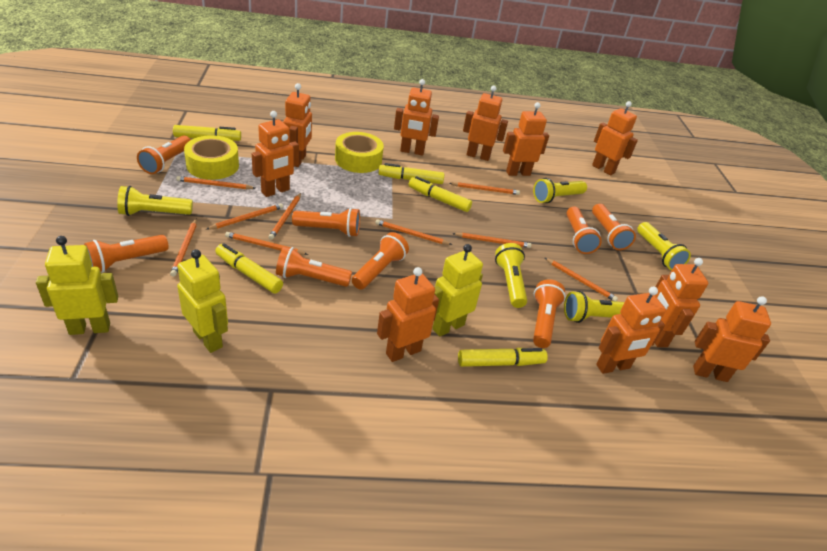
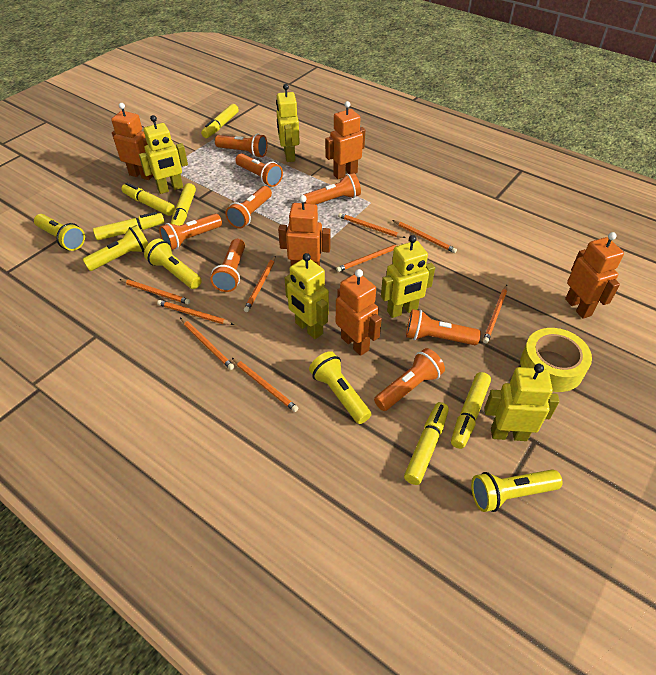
orange robot: [252,111,299,197] [283,83,312,167] [377,267,439,362] [394,79,439,156] [463,85,508,161] [503,102,549,176] [592,101,638,176] [596,287,666,374] [655,258,708,347] [693,296,771,382] = 10 -> [111,103,153,180] [278,195,331,266] [325,101,365,179] [336,269,382,356] [565,232,624,319] = 5
yellow marker: [173,125,241,141] [215,243,283,293] [378,163,444,184] [409,176,472,212] [458,348,548,367] = 5 -> [93,212,164,240] [121,183,175,216] [170,183,196,226] [201,104,239,138] [404,402,449,485] [451,372,491,449] = 6
yellow robot: [36,236,118,335] [177,249,228,353] [432,244,483,336] = 3 -> [139,115,188,194] [276,84,300,162] [285,253,329,339] [381,235,435,318] [485,364,559,441] = 5
yellow tape: [184,135,239,180] [335,132,384,173] = 2 -> [520,328,592,392] = 1

